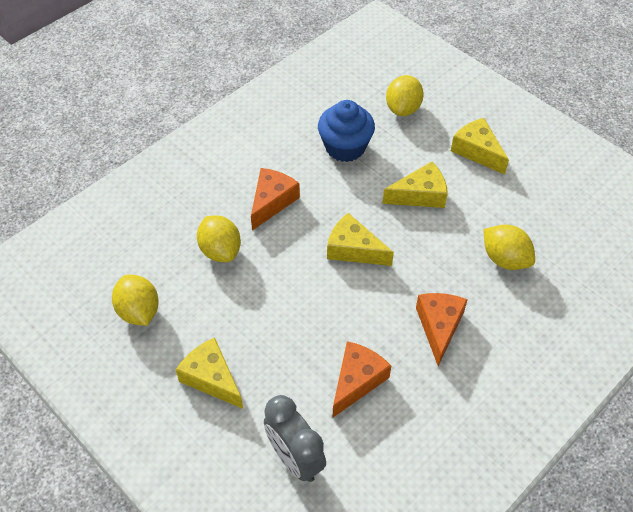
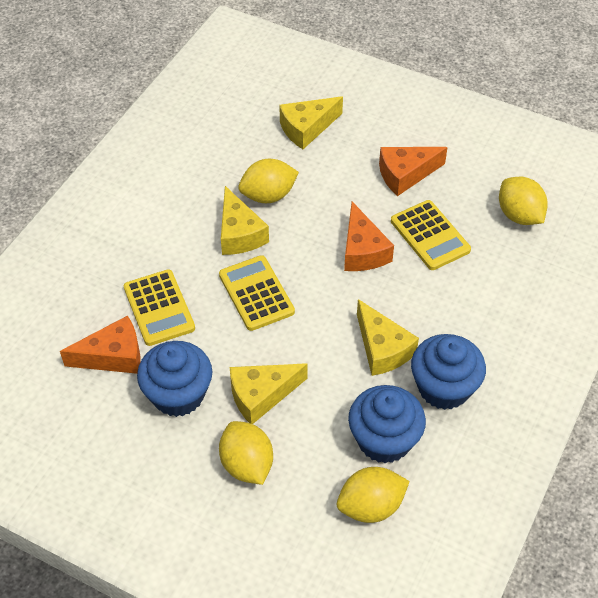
blue cupcake: [318,100,375,162] = 1 -> [137,341,212,417] [348,385,426,463] [411,334,486,410] = 3
grey clock: [264,395,326,482] = 1 -> none = 0
yellow calculator: none = 0 -> [124,269,195,346] [219,255,295,331] [391,200,471,270] = 3

